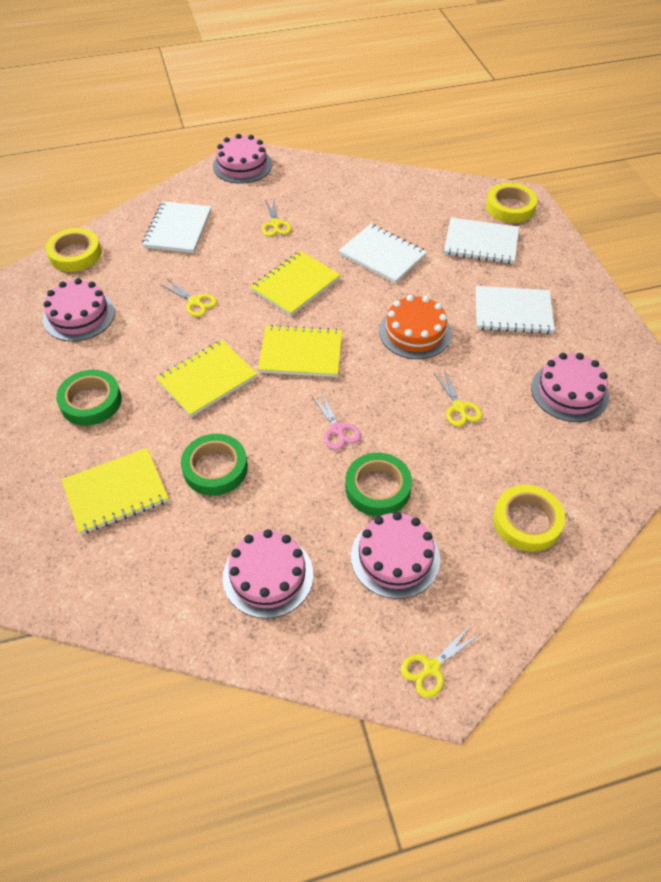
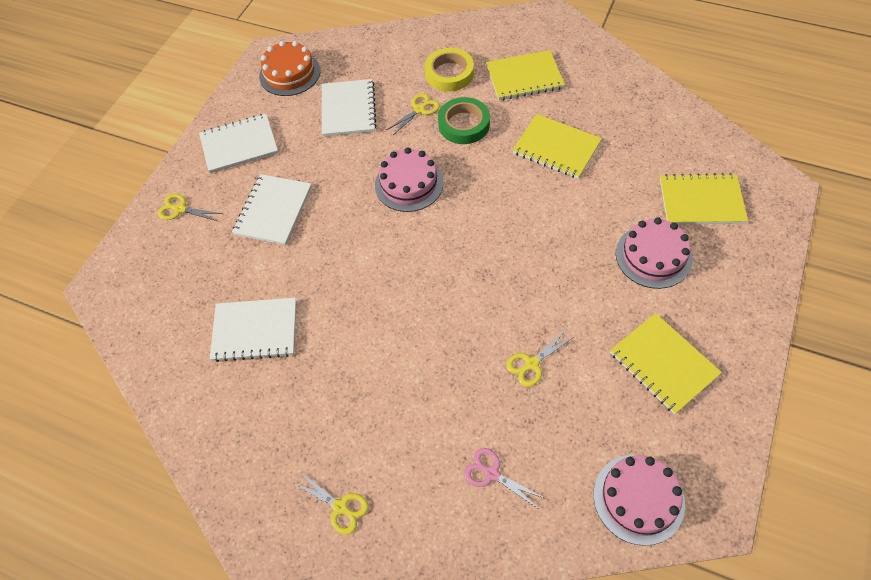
green tape: [56,370,122,426] [181,434,248,496] [345,453,412,516] = 3 -> [438,97,490,144] = 1
pink cake: [43,278,115,341] [213,134,272,184] [223,529,313,619] [351,512,440,599] [531,353,609,422] = 5 -> [375,148,444,212] [594,455,685,546] [616,217,693,289] = 3
yellow tape: [45,228,102,272] [486,183,537,223] [493,485,565,552] = 3 -> [425,48,474,91] = 1

